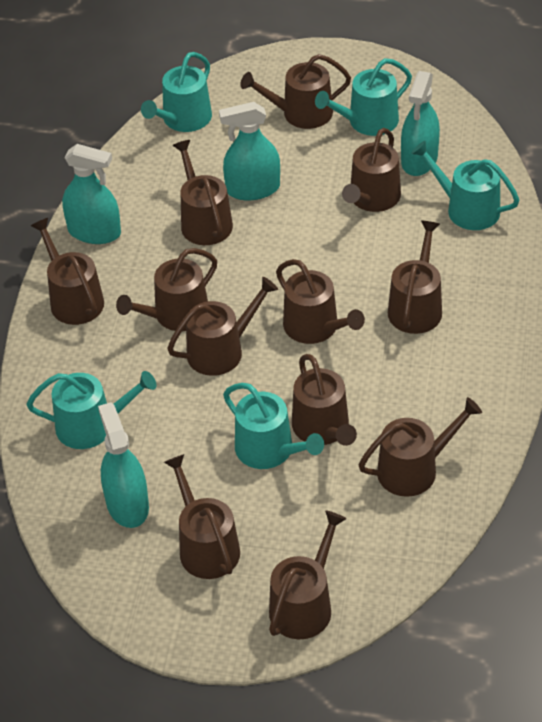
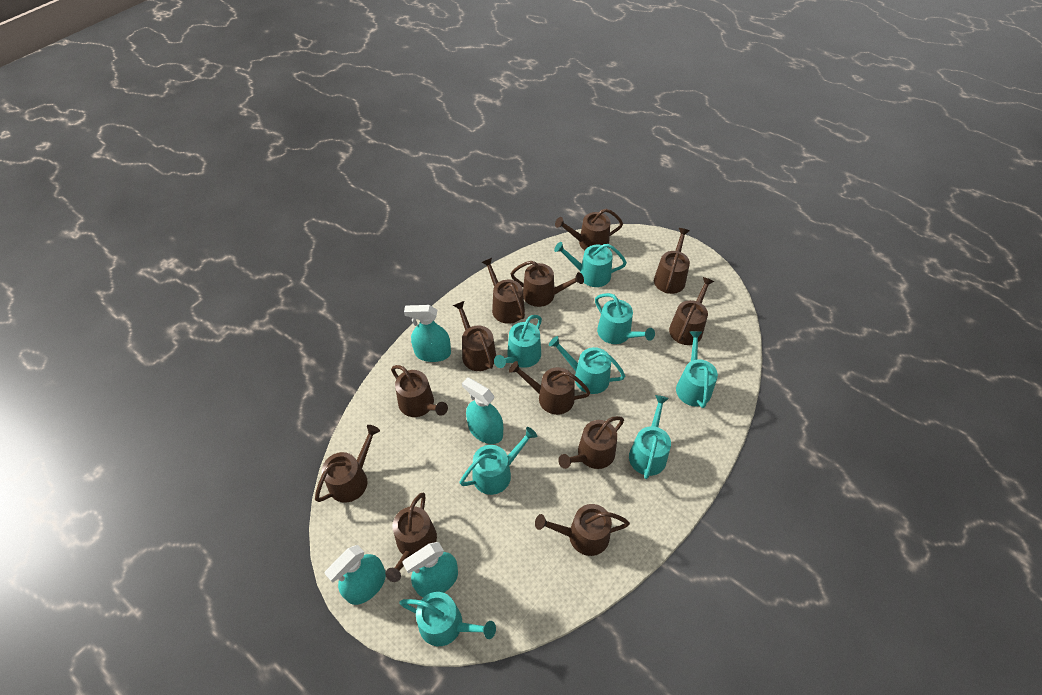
turquoise watering can: [27,371,157,449] [141,52,212,132] [223,383,324,469] [315,58,412,136] [411,141,520,230] = 5 -> [399,592,496,646] [460,427,537,495] [494,315,542,368] [549,336,625,394] [554,242,627,287] [595,293,655,344] [629,395,671,479] [676,331,718,408] = 8

